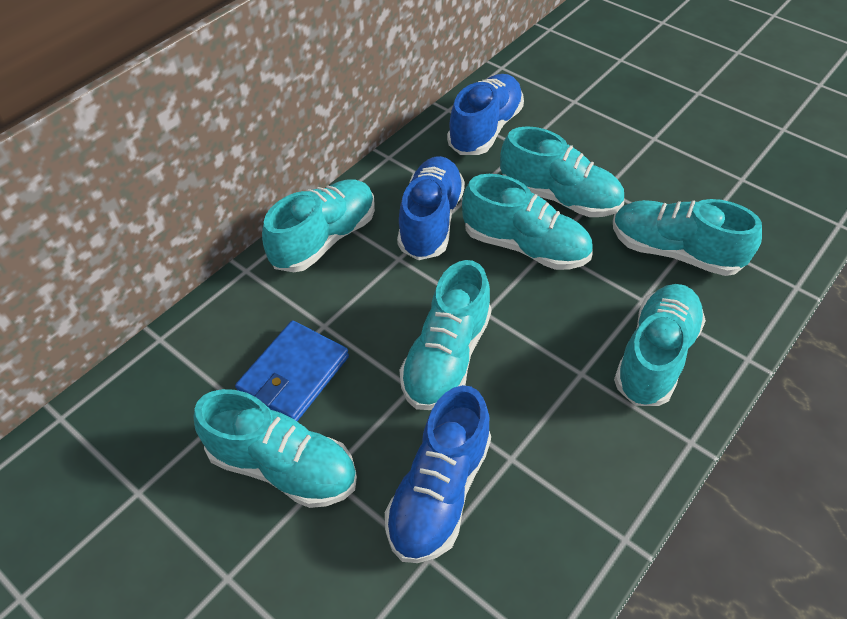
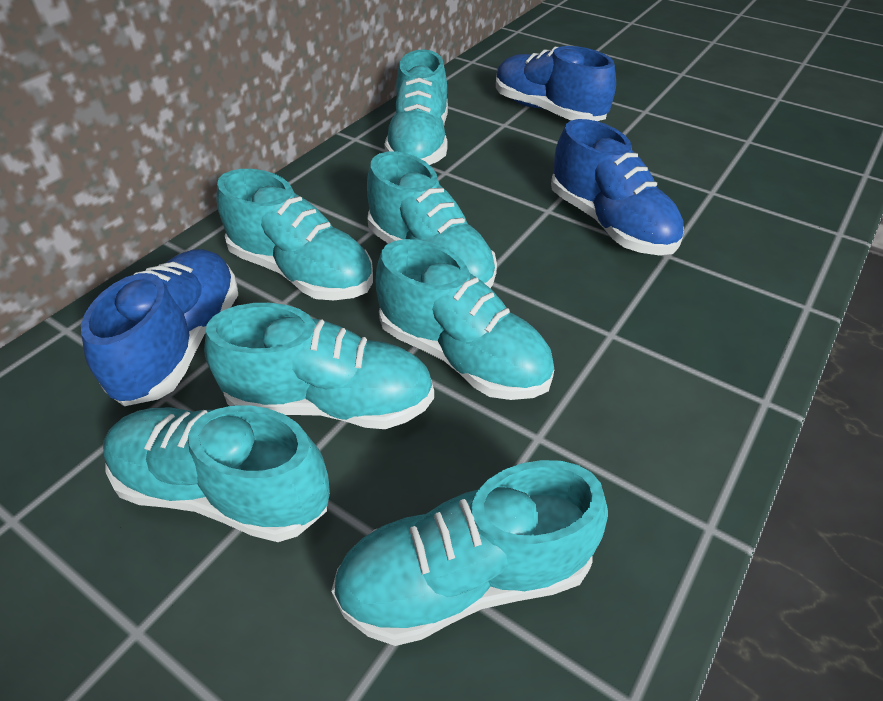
blue wallet: [235,321,349,421] = 1 -> none = 0

